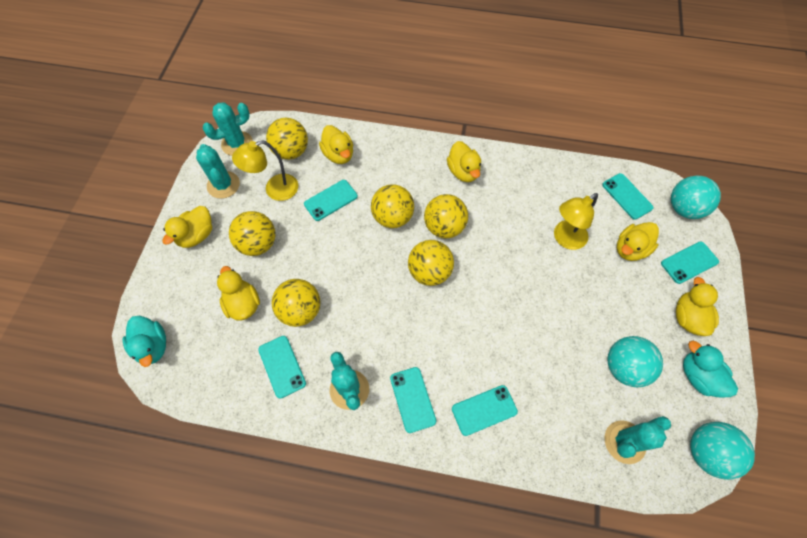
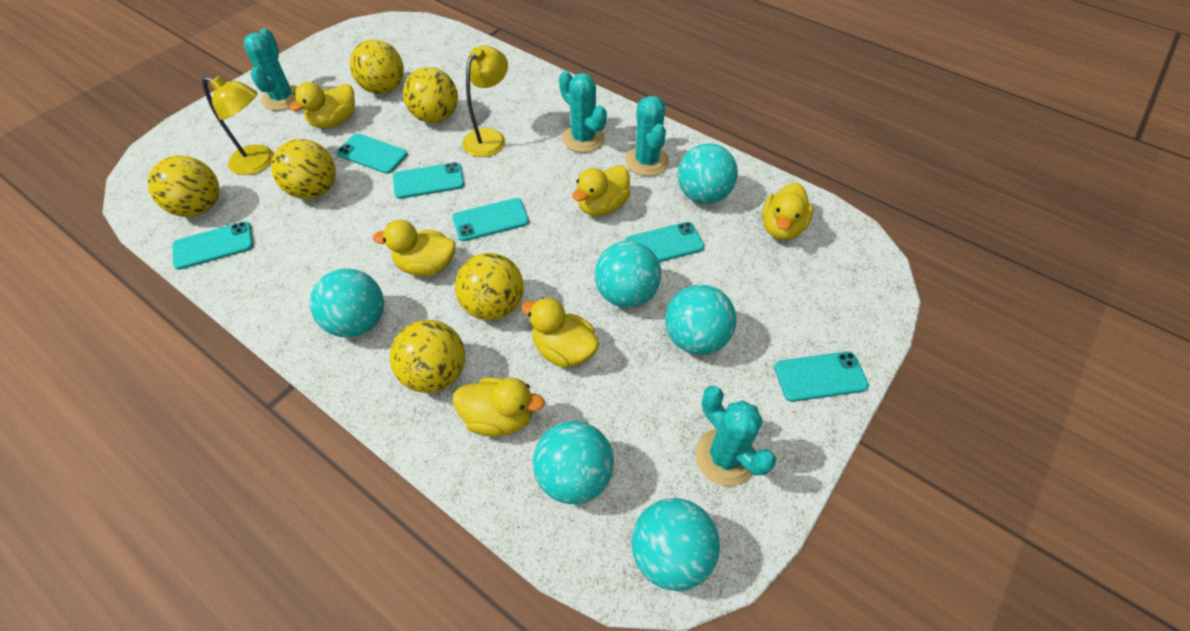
turquoise ball: [607,336,663,387] [671,176,721,219] [690,422,755,480] = 3 -> [310,269,384,337] [533,421,614,504] [594,241,661,308] [632,498,720,591] [665,285,737,355] [678,143,738,204] = 6
turquoise duck: [123,316,166,367] [683,341,738,397] = 2 -> none = 0

